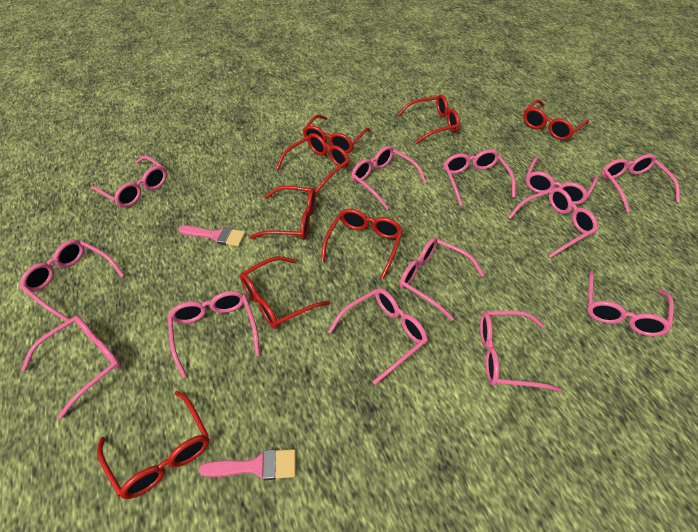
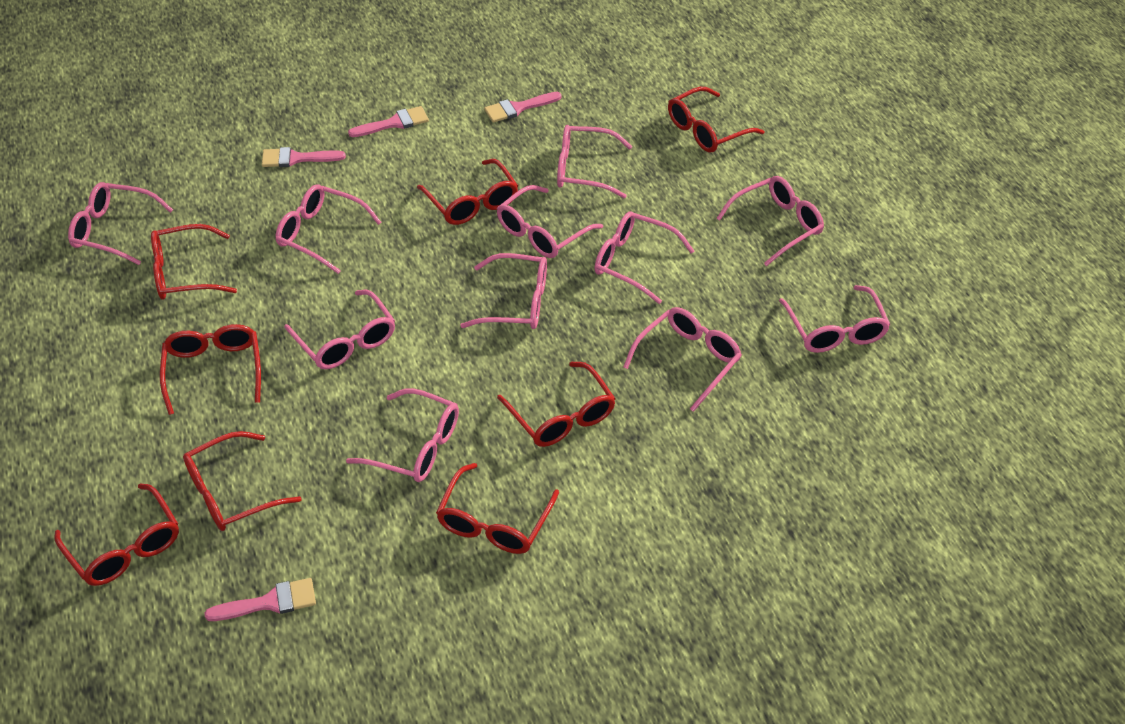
pink brush: [178,226,245,247] [199,449,296,480] = 2 -> [205,578,316,621] [262,147,346,167] [348,106,429,137] [484,92,562,122] = 4
pink glasses: [20,240,125,321] [21,316,121,419] [91,156,167,207] [168,291,260,378] [328,288,428,385] [351,146,427,210] [400,238,485,321] [444,149,515,206] [480,311,561,392] [508,188,598,258] [526,157,598,205] [587,270,674,336] [601,154,680,212] = 13 -> [68,182,173,265] [276,184,382,274] [284,290,395,369] [346,388,459,482] [460,253,547,329] [497,185,603,258] [557,125,632,198] [594,212,694,304] [623,307,742,412] [716,176,824,266] [779,285,890,353] = 11

